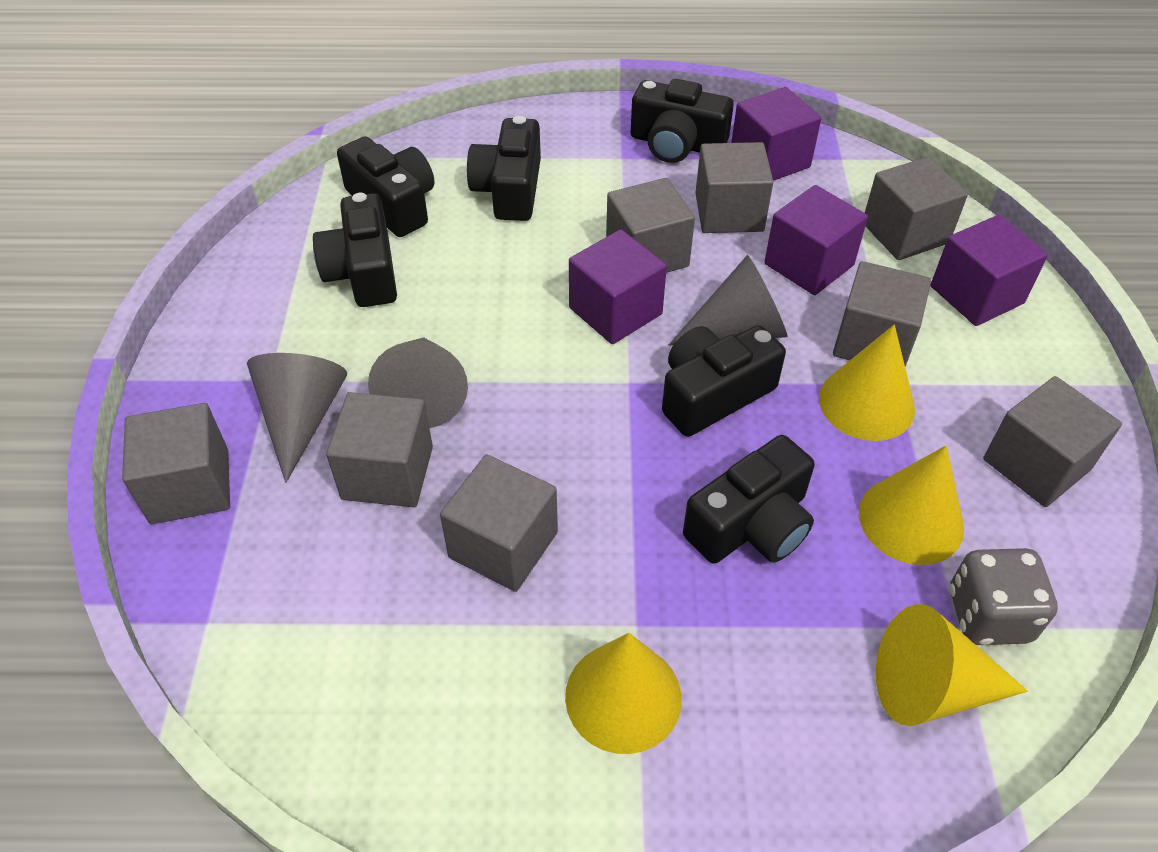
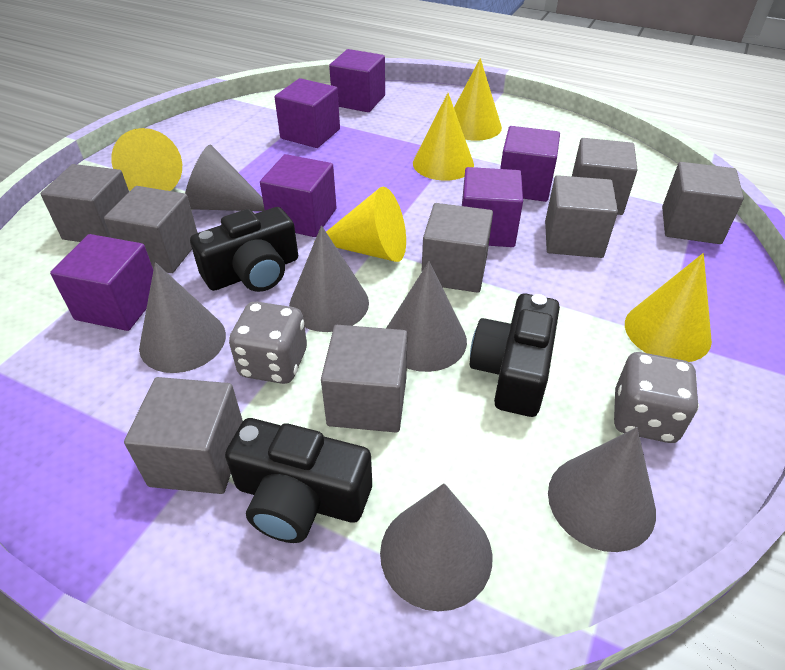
black camera: [313,193,397,307] [337,136,434,237] [467,116,541,221] [631,79,734,163] [662,325,786,437] [683,435,815,564] = 6 -> [190,207,298,292] [225,418,372,543] [470,294,560,417] = 3
grey cone: [247,353,347,483] [368,337,468,428] [669,255,787,345] = 3 -> [139,262,226,373] [185,144,265,211] [289,226,369,332] [380,483,492,611] [386,261,467,372] [548,427,656,552] = 6
grey dice: [950,548,1058,645] = 1 -> [229,302,307,384] [614,352,699,443] = 2
purple cube: [569,229,667,344] [731,87,821,181] [764,185,868,295] [931,215,1048,326] = 4 -> [50,234,153,331] [260,154,337,237] [274,78,340,148] [329,49,385,112] [462,167,523,247] [500,126,560,202] = 6
yellow cone: [565,633,682,754] [819,325,915,441] [859,446,964,565] [876,604,1028,726] = 4 -> [111,128,182,191] [314,187,406,262] [413,93,474,181] [454,58,502,140] [625,253,712,362] = 5

